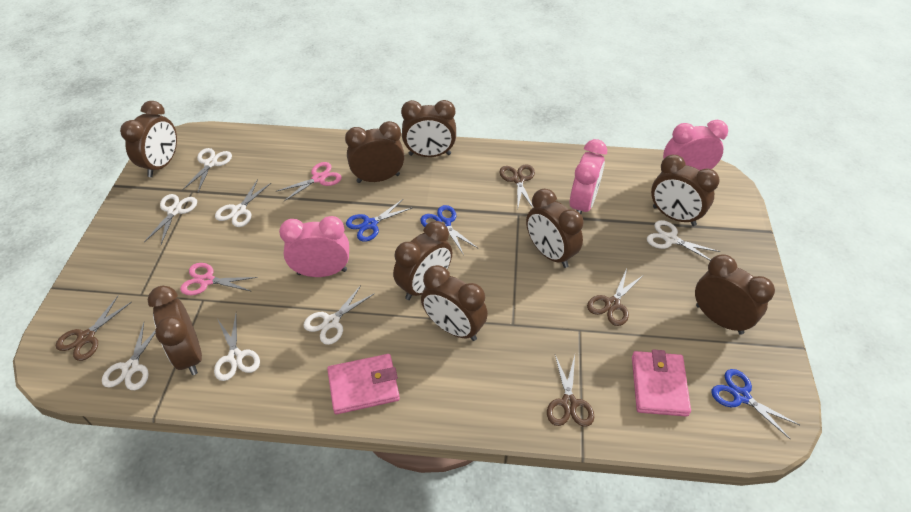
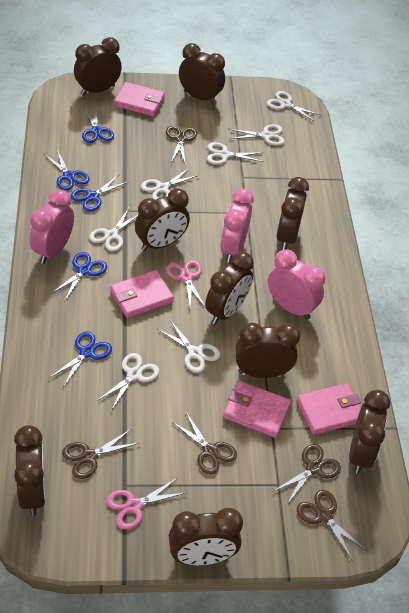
blue scissors: [346,199,412,242] [420,205,478,255] [712,369,800,439] = 3 -> [44,150,90,191] [49,331,112,387] [51,252,107,301] [71,175,128,211] [82,107,114,143] = 5
brown scissors: [56,296,132,361] [500,164,535,208] [547,355,594,427] [587,269,644,326] = 4 -> [62,429,139,479] [166,126,197,165] [171,412,237,475] [274,444,341,504] [297,490,367,561] = 5
pink wallet: [327,354,400,414] [632,349,691,417] = 2 -> [110,270,174,318] [113,82,165,116] [223,381,291,438] [297,383,361,435] = 4

